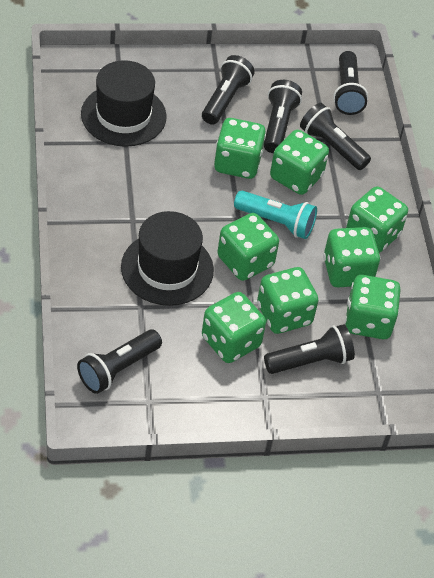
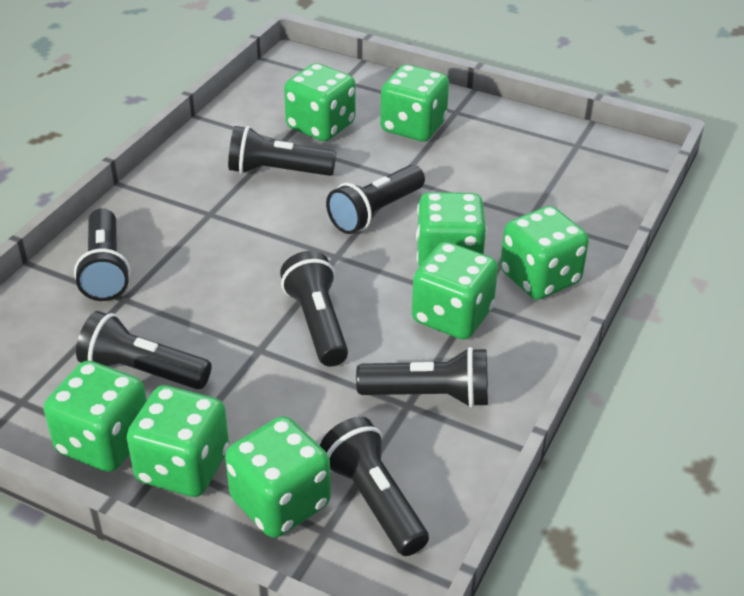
black flashlight: [77,330,162,394] [202,55,255,125] [264,80,302,153] [264,324,355,374] [300,103,371,170] [333,51,368,115] = 6 -> [74,208,131,301] [76,311,212,389] [228,126,336,176] [280,251,348,367] [320,417,429,556] [326,165,425,234] [356,347,488,408] = 7
black hat: [81,60,167,147] [121,211,214,306] = 2 -> none = 0
turquoise flashlight: [234,191,317,239] = 1 -> none = 0

